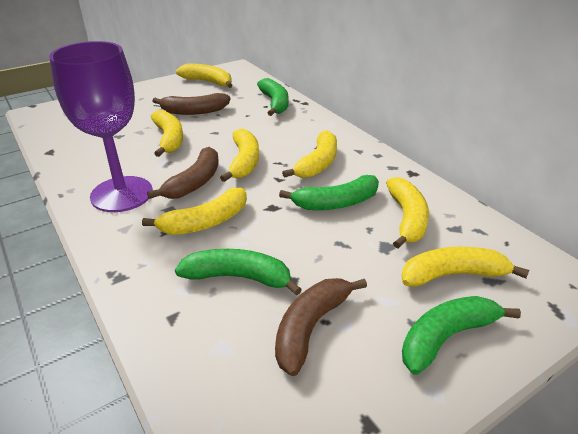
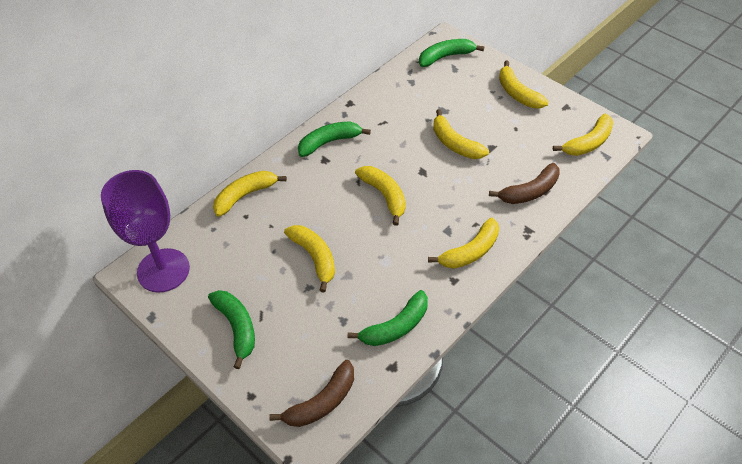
brown banana: [147,147,219,199] [152,93,230,115] [275,278,367,376] = 3 -> [269,360,354,427] [489,163,560,204] = 2

